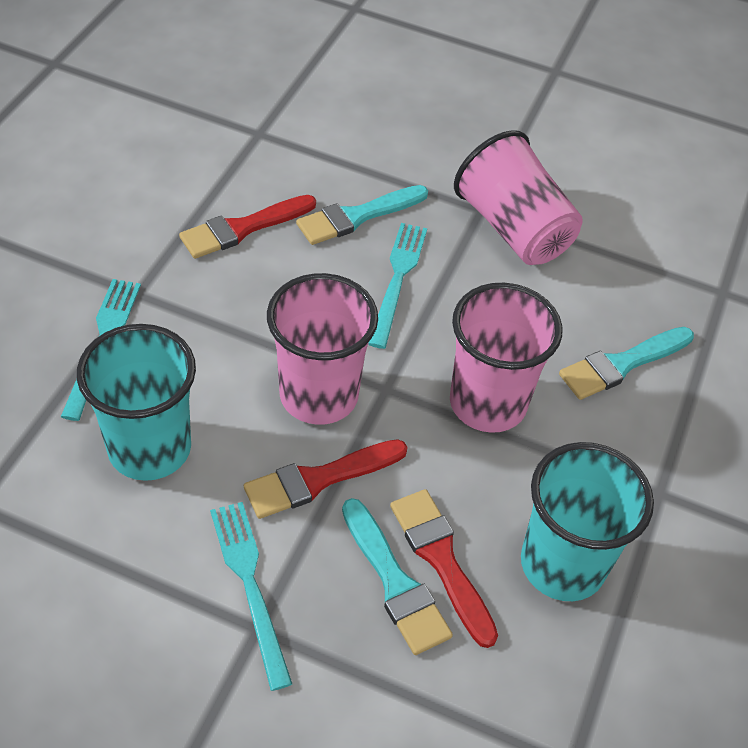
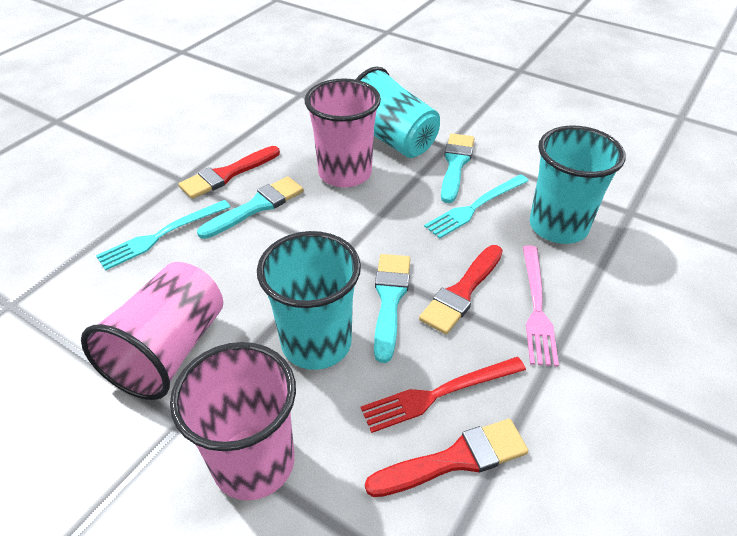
pink fork: none = 0 -> [523,245,559,367] = 1
red fork: none = 0 -> [361,357,526,433] = 1
turquoise cup: [77,324,196,481] [521,442,654,601] = 2 -> [257,231,361,370] [355,67,440,158] [529,126,626,244] = 3
turquoise fork: [61,279,141,421] [210,502,292,691] [368,223,427,349] = 3 -> [96,200,230,270] [424,174,529,239] = 2

